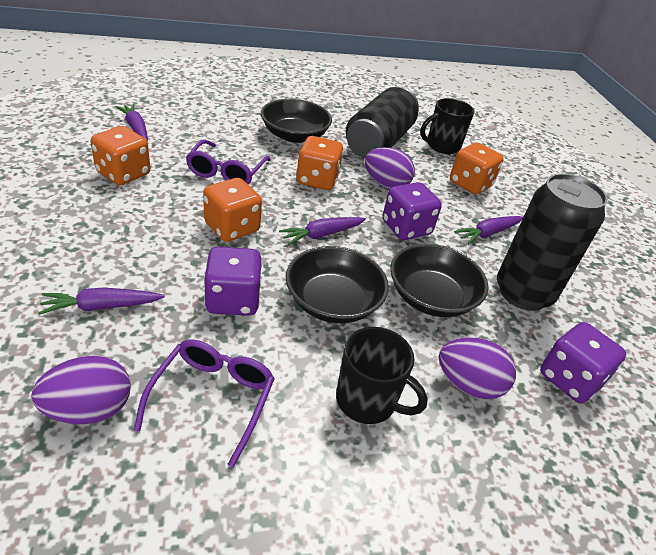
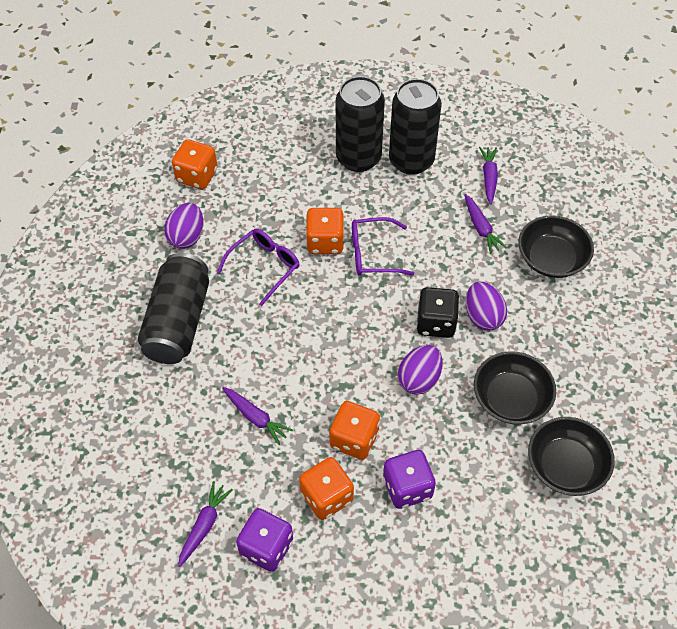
black can: [346,87,419,158] [497,173,608,311] = 2 -> [138,253,209,364] [336,76,385,172] [389,79,442,175] = 3
black dice: none = 0 -> [416,287,459,338] = 1
black mug: [336,327,428,424] [420,98,475,154] = 2 -> none = 0
purple dice: [204,247,262,316] [383,182,442,240] [540,322,626,403] = 3 -> [236,508,293,572] [383,450,436,509] = 2

